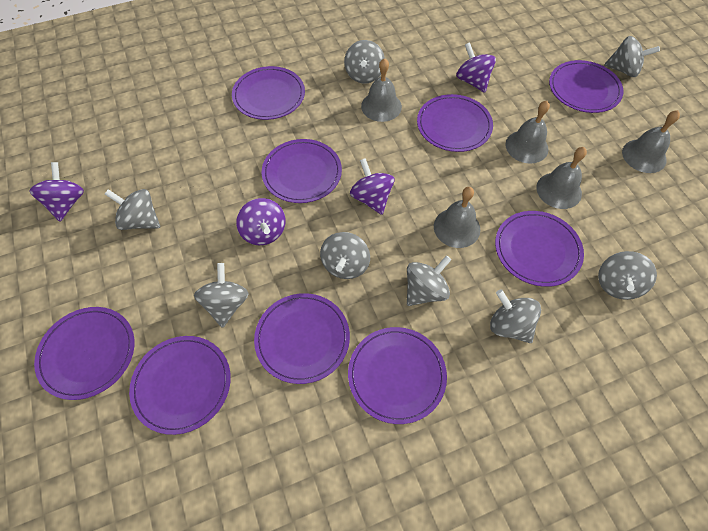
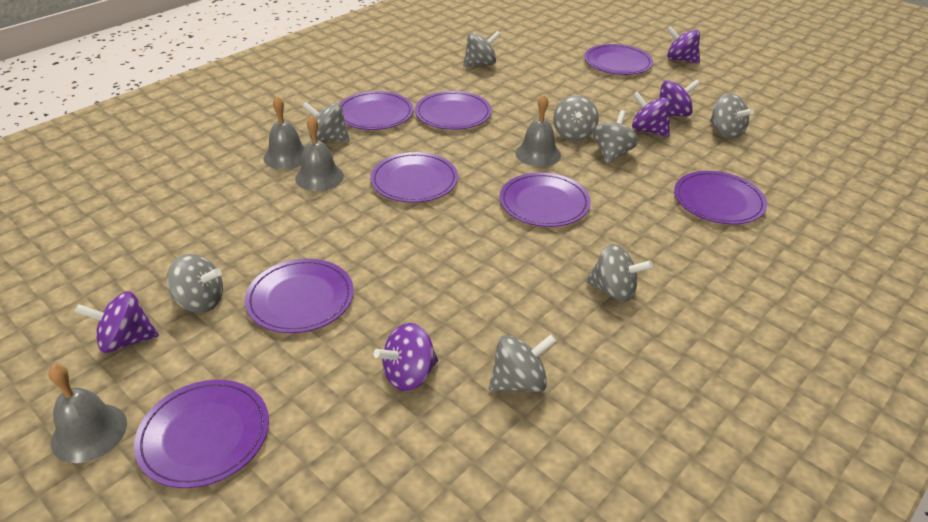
grey bell: [361,58,402,122] [434,187,480,248] [505,101,550,164] [536,147,587,209] [622,110,680,173] = 5 -> [48,364,127,463] [263,96,305,170] [295,116,344,191] [515,95,561,167] = 4
purple plate: [34,307,134,400] [129,336,231,435] [232,66,305,120] [254,293,350,384] [262,139,342,203] [348,327,447,424] [417,94,493,152] [495,211,584,287] [549,60,624,113] = 9 -> [134,380,269,488] [245,259,354,333] [339,91,414,130] [370,152,458,203] [415,91,492,130] [500,172,591,227] [584,44,653,75] [674,171,767,224] = 8
purple spinning top: [29,162,84,221] [236,198,286,245] [350,158,394,215] [456,42,496,93] = 4 -> [75,291,159,353] [374,323,438,391] [632,91,671,137] [659,79,700,116] [667,26,700,63] = 5

